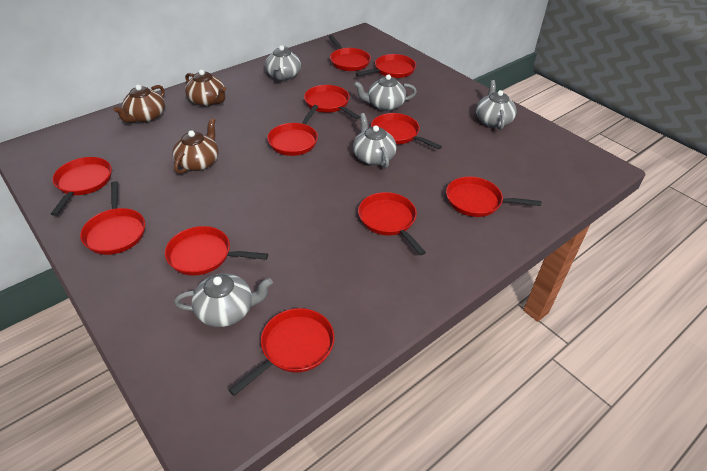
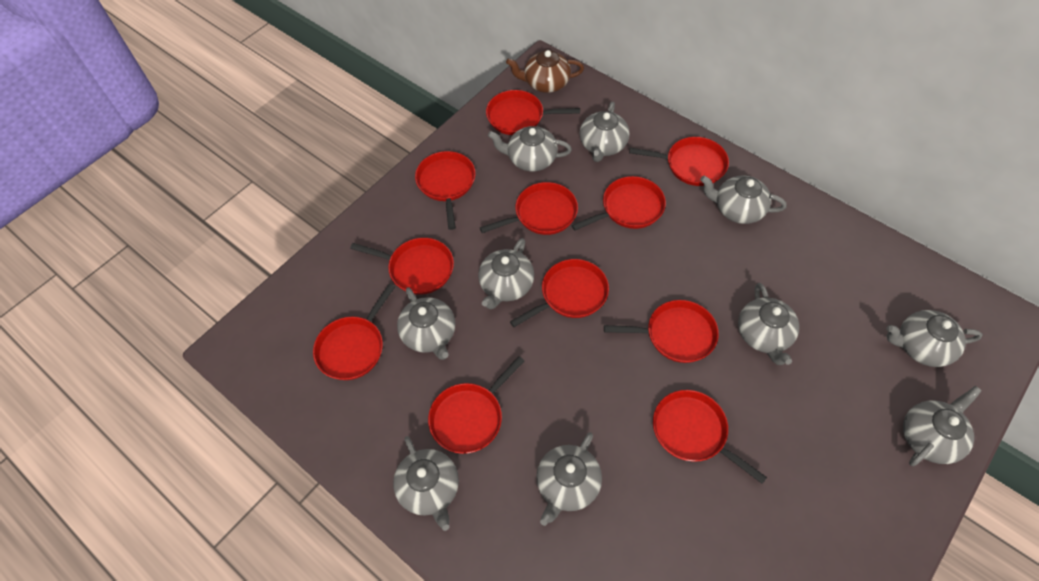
brown teapot: [113,85,165,123] [172,118,219,174] [185,70,226,107] = 3 -> [506,50,584,93] = 1
grey teapot: [174,273,273,327] [265,46,301,81] [353,113,397,168] [354,74,417,111] [476,80,517,130] = 5 -> [393,436,459,531] [397,287,455,360] [478,238,534,309] [488,126,572,171] [536,432,602,526] [580,102,630,162] [700,175,787,224] [738,283,799,365] [886,310,983,367] [903,386,982,466] = 10

